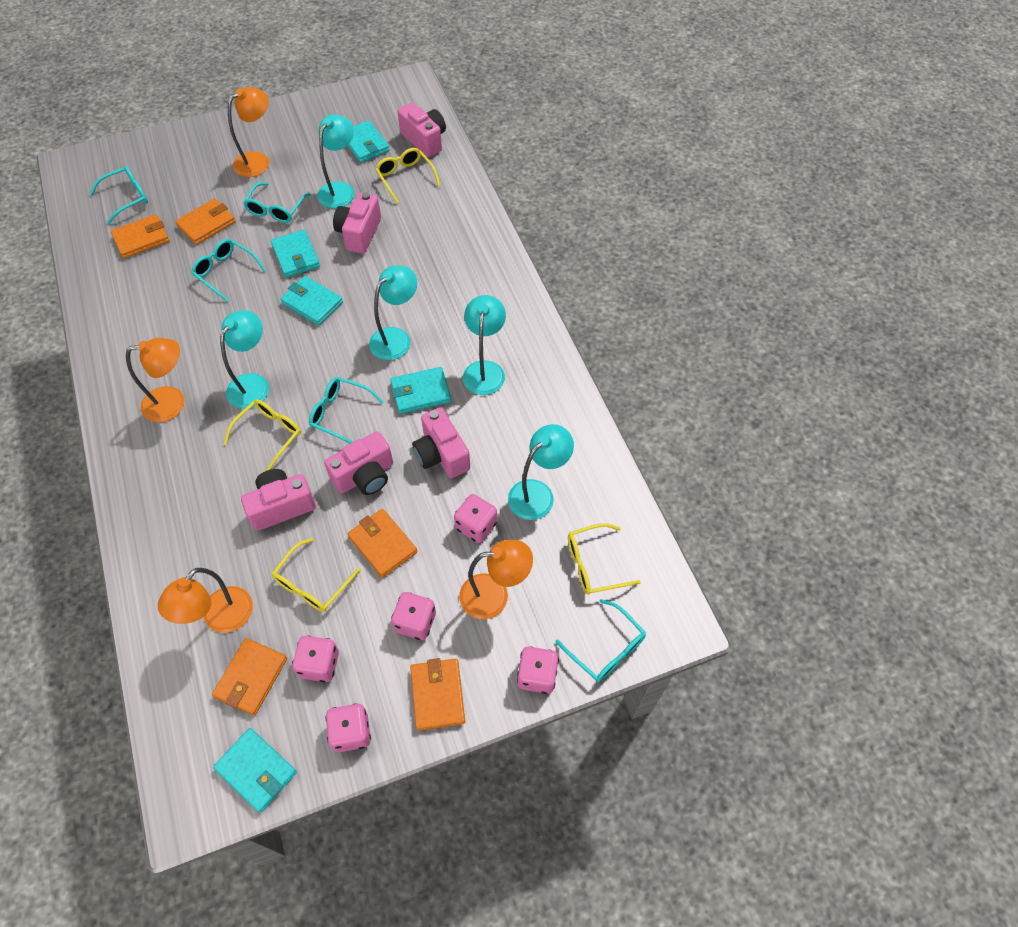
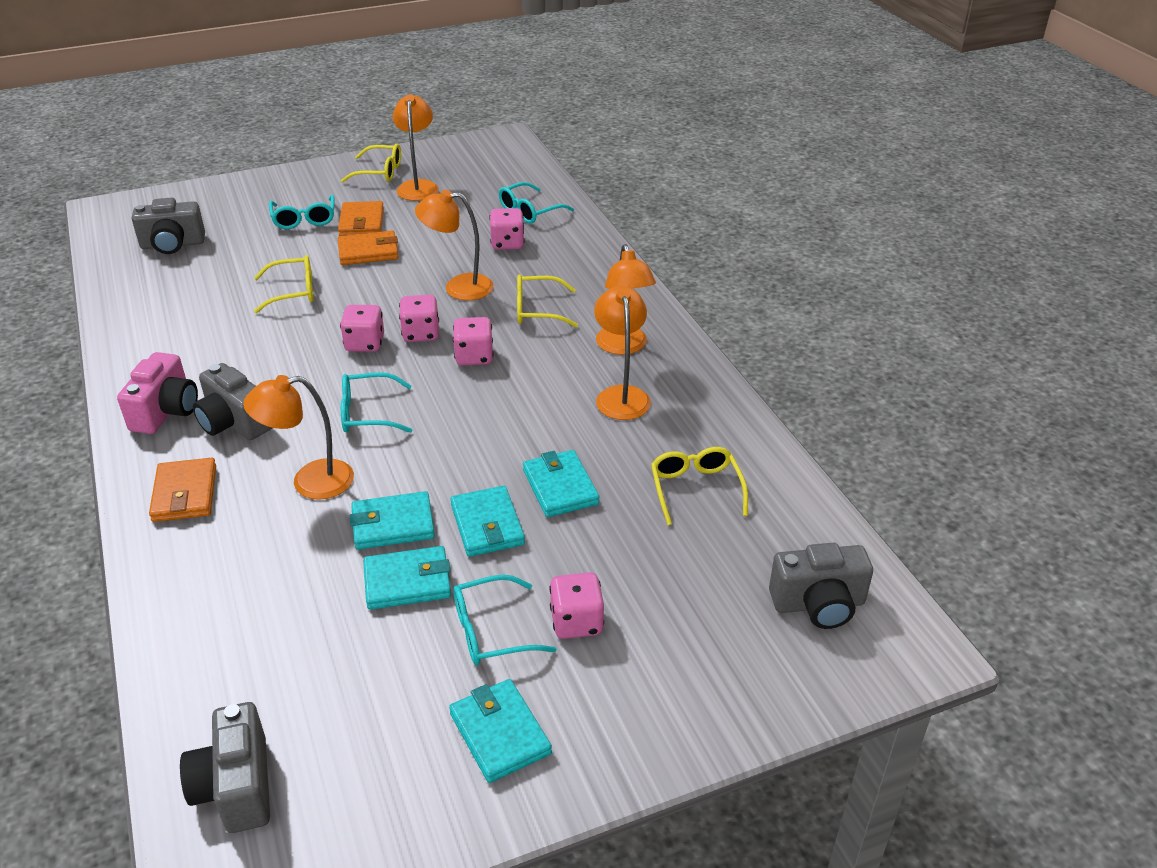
grey camera: none = 0 -> [132,198,205,254] [180,702,270,833] [193,363,272,440] [769,543,873,629] = 4
orange lamp: [126,338,185,422] [158,568,253,633] [228,87,269,177] [459,540,533,619] = 4 -> [243,375,354,500] [393,94,439,201] [415,190,493,301] [594,286,651,420] [596,244,656,355] = 5
orange wallet: [111,214,170,259] [175,198,236,245] [212,638,287,716] [348,509,417,578] [410,658,465,731] = 5 -> [149,458,216,522] [338,201,384,236] [338,230,399,265] = 3
pink camera: [241,469,316,531] [324,431,393,495] [333,192,381,254] [397,103,446,157] [412,407,470,478] = 5 -> [117,352,198,434] = 1
turquoise glasses: [90,166,148,224] [191,239,266,302] [243,182,311,223] [309,377,383,444] [556,599,646,682] = 5 -> [269,194,334,229] [341,372,412,433] [453,575,557,665] [499,182,574,224] = 4
turquoise lamp: [220,310,269,409] [317,114,354,208] [369,266,417,360] [463,295,506,395] [508,424,574,520] = 5 -> none = 0

